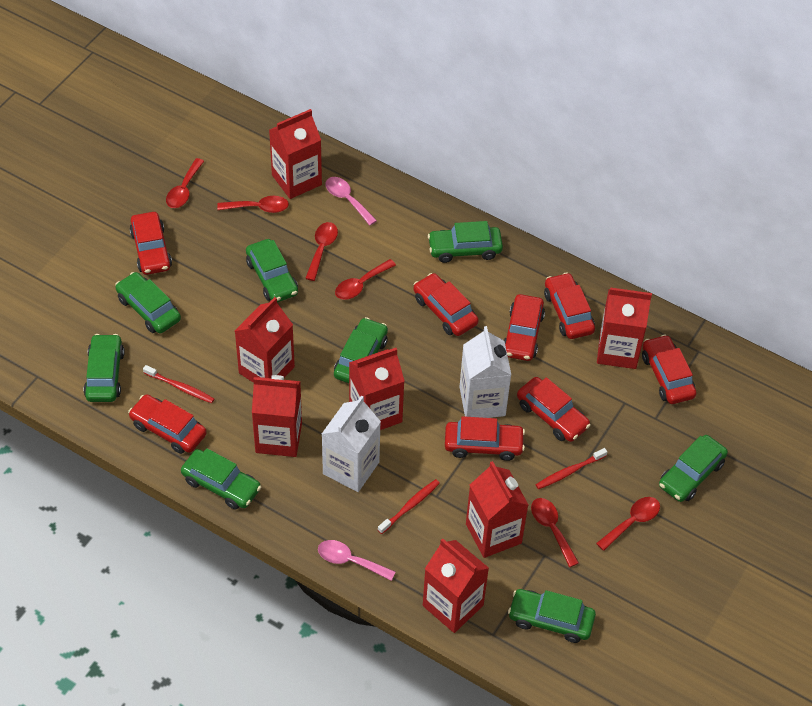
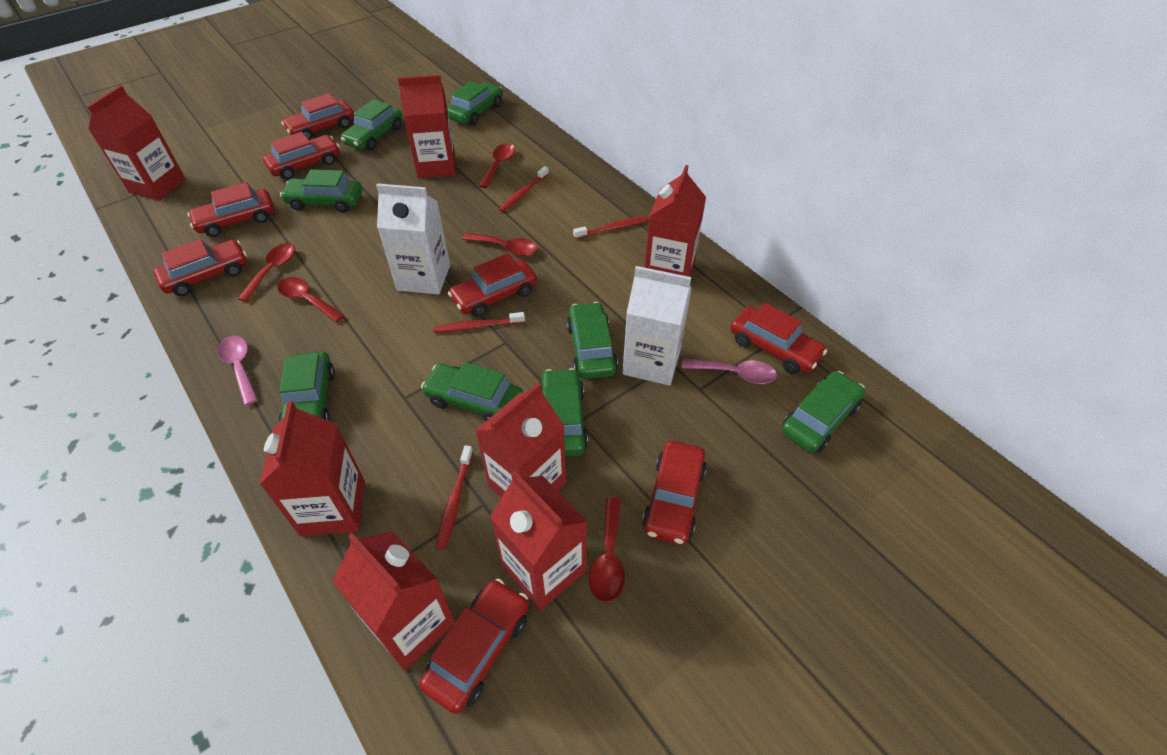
red spoon: [166,158,204,208] [217,196,289,213] [305,222,338,281] [335,259,396,300] [531,498,579,567] [596,497,660,551] = 6 -> [238,243,295,302] [277,277,345,322] [462,233,537,256] [479,143,515,188] [589,497,625,602] = 5
red toothbrush: [143,365,214,403] [378,479,440,534] [536,448,607,489] = 3 -> [433,312,525,333] [436,445,473,550] [499,166,549,212] [573,216,649,239] = 4

